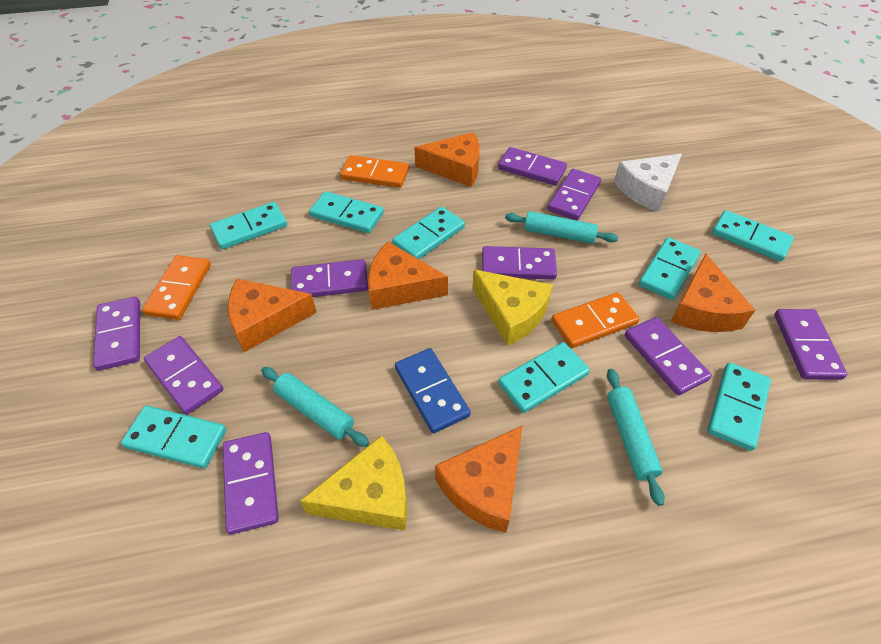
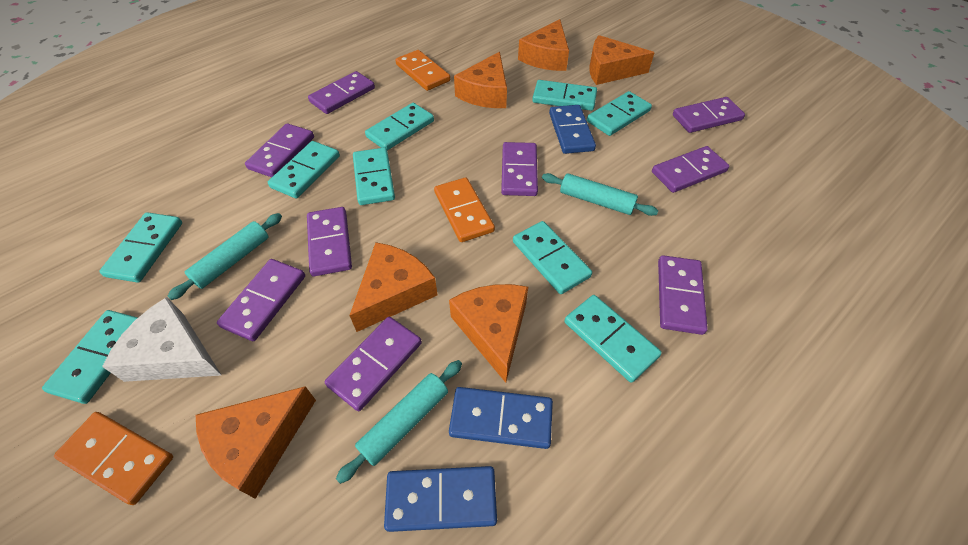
blue domino: [395,348,471,433] = 1 -> [384,466,497,532] [449,387,553,449] [549,105,596,154] = 3
orange cheese: [228,279,317,352] [368,242,448,310] [414,132,480,187] [435,425,523,533] [670,253,755,332] = 5 -> [196,386,316,499] [349,242,437,332] [449,284,528,383] [454,52,507,108] [518,19,569,71] [589,35,655,85] = 6
turquoise domino: [121,405,226,469] [210,202,287,249] [309,191,384,233] [392,206,465,259] [498,342,590,413] [639,237,701,300] [707,363,771,451] [712,210,794,262] = 8 -> [42,310,138,404] [99,212,182,283] [268,141,340,198] [353,148,395,205] [365,103,434,151] [513,221,592,294] [532,80,597,111] [564,295,662,383] [587,91,652,136] = 9
yellow cheese: [300,435,407,530] [473,270,553,346] = 2 -> none = 0

